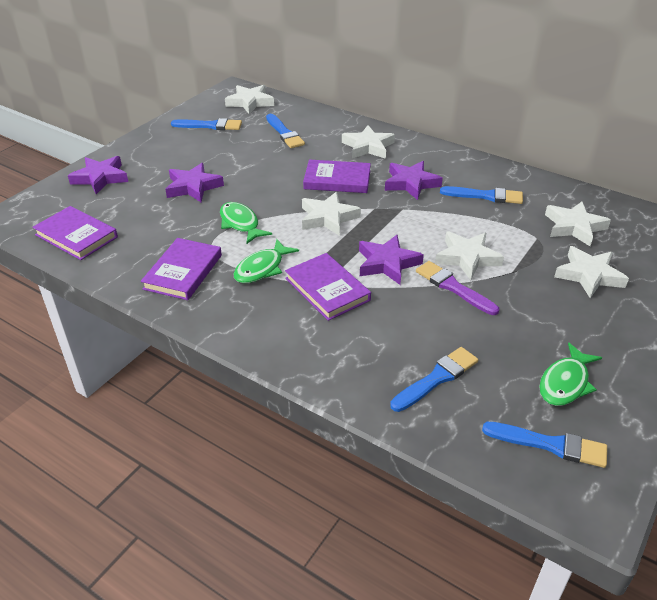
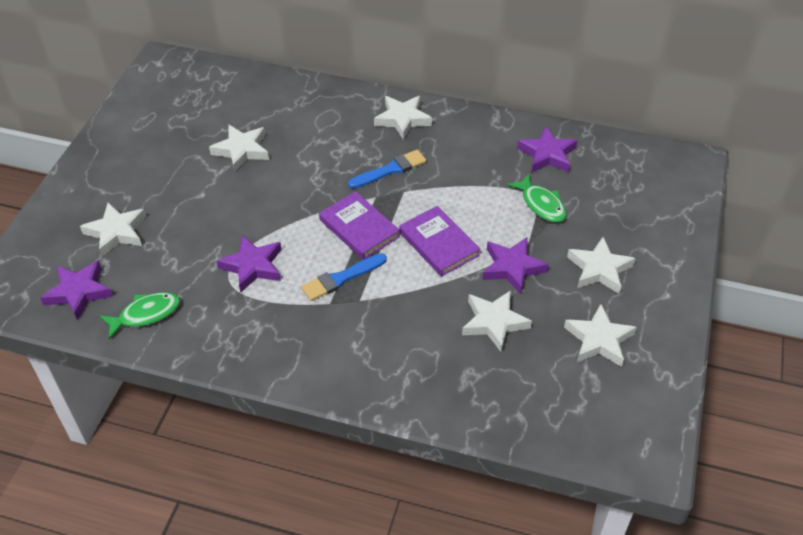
blue brush: [171,118,242,130] [266,114,305,148] [390,347,478,412] [440,186,523,204] [482,422,607,468] = 5 -> [301,253,387,301] [348,150,426,189] = 2
green fish: [220,202,272,244] [233,239,299,283] [539,342,602,406] = 3 -> [100,292,180,339] [507,174,567,222] = 2
purple book: [33,206,118,260] [141,238,222,300] [285,253,371,321] [303,159,371,193] = 4 -> [319,191,400,260] [399,206,480,277] = 2
purple brush: [416,261,499,315] = 1 -> none = 0

